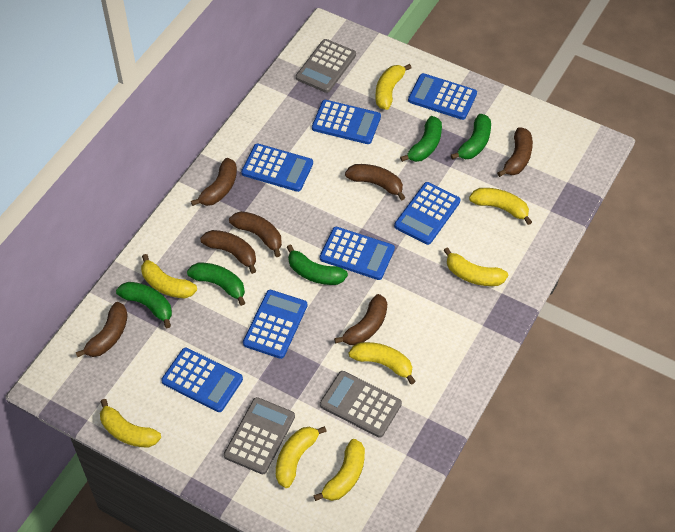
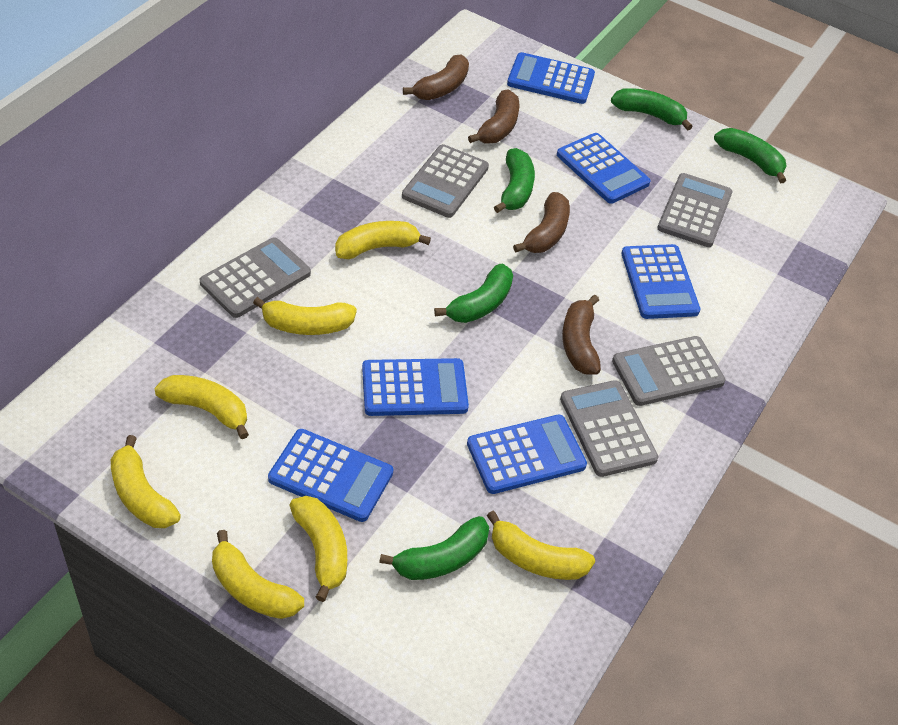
blue calculator: [161,348,243,412] [241,143,313,192] [243,290,307,359] [312,100,381,144] [320,227,395,280] [394,182,460,245] [408,73,477,120] = 7 -> [268,429,393,522] [362,358,469,416] [467,415,587,494] [507,52,595,104] [557,133,651,204] [621,244,701,319] = 6
brown banana: [76,302,128,357] [191,158,237,206] [200,230,256,274] [229,211,282,257] [334,294,387,345] [345,164,406,200] [497,127,533,177] = 7 -> [403,54,469,100] [468,89,519,143] [513,192,570,253] [562,295,601,375] = 4
grey calculator: [224,397,295,475] [296,39,356,93] [320,371,402,438] = 3 -> [200,238,311,318] [402,144,489,218] [560,380,658,477] [612,336,726,406] [657,173,733,247] = 5
yellow banana: [100,399,161,448] [141,254,197,298] [276,426,327,488] [313,439,365,501] [349,342,416,385] [376,64,412,110] [443,247,508,286] [469,188,532,225] = 8 -> [111,435,181,528] [154,375,249,439] [212,530,304,619] [253,297,357,335] [289,496,347,602] [335,221,431,259] [486,511,595,580] = 7

